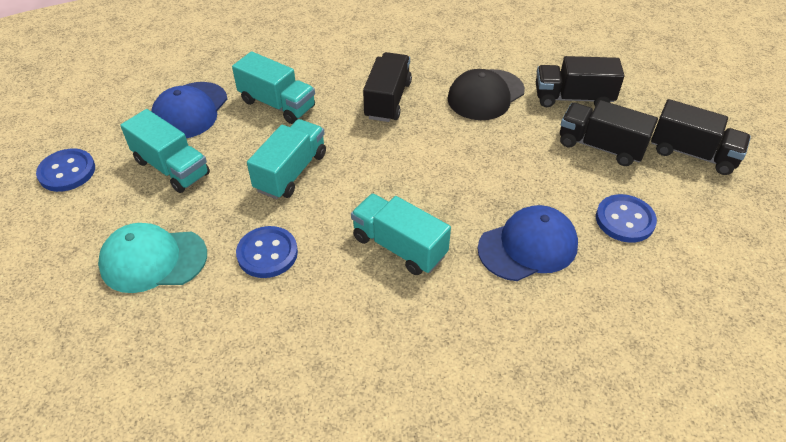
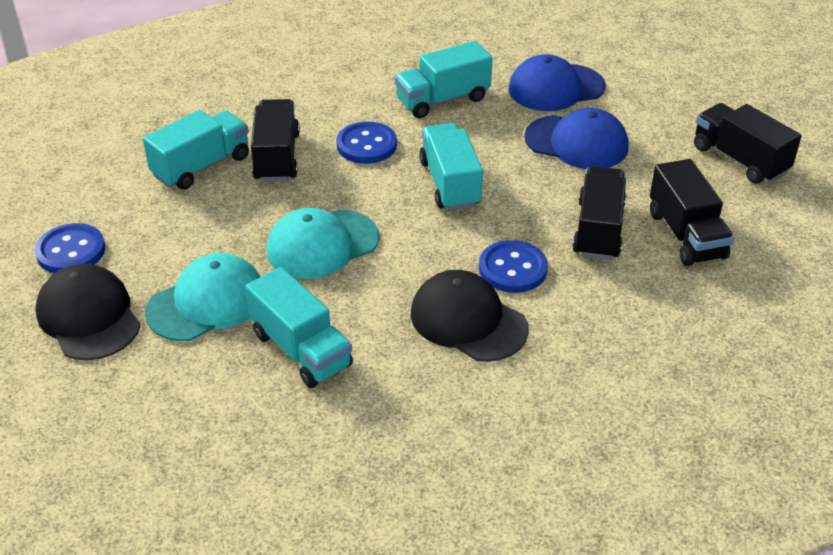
black cap: [448,69,525,120] = 1 -> [36,264,141,360] [411,270,529,362] = 2
turquoise cap: [98,223,207,293] = 1 -> [145,253,261,341] [267,208,379,279] = 2

